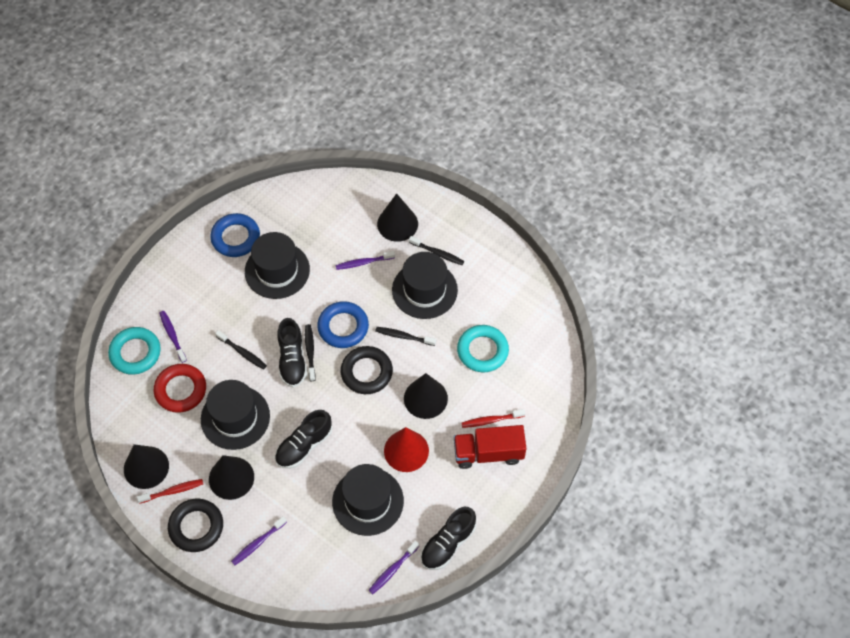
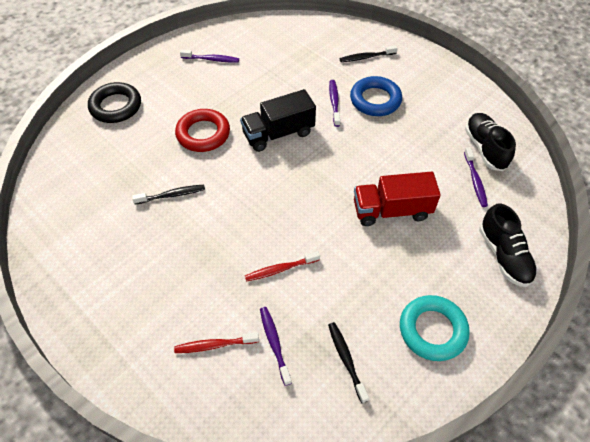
black cone: [124,444,169,489] [209,455,254,500] [377,193,418,242] [404,373,448,419] = 4 -> none = 0
black hat: [201,380,270,450] [245,232,310,299] [332,464,404,536] [392,252,458,319] = 4 -> none = 0
black ring: [168,498,223,552] [341,346,393,394] = 2 -> [88,82,141,123] = 1
black shoe: [275,410,332,469] [277,318,307,388] [421,507,476,570] = 3 -> [465,113,516,171] [479,203,537,287] = 2
black toothbrush: [215,330,267,370] [305,324,316,381] [375,327,436,346] [409,236,464,265] = 4 -> [132,185,205,205] [328,322,369,403] [340,45,398,62] = 3
black truck: none = 0 -> [240,89,316,152] = 1
blue ring: [210,213,260,257] [317,301,369,348] = 2 -> [350,76,402,116] = 1
red cone: [384,427,429,472] = 1 -> none = 0
turquoise ring: [108,327,161,375] [457,325,509,372] = 2 -> [400,295,470,361] = 1

